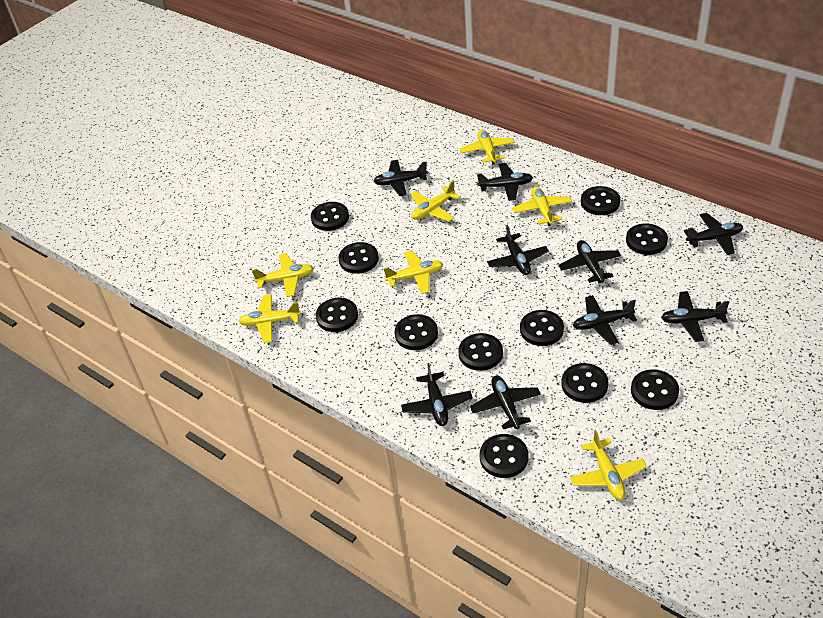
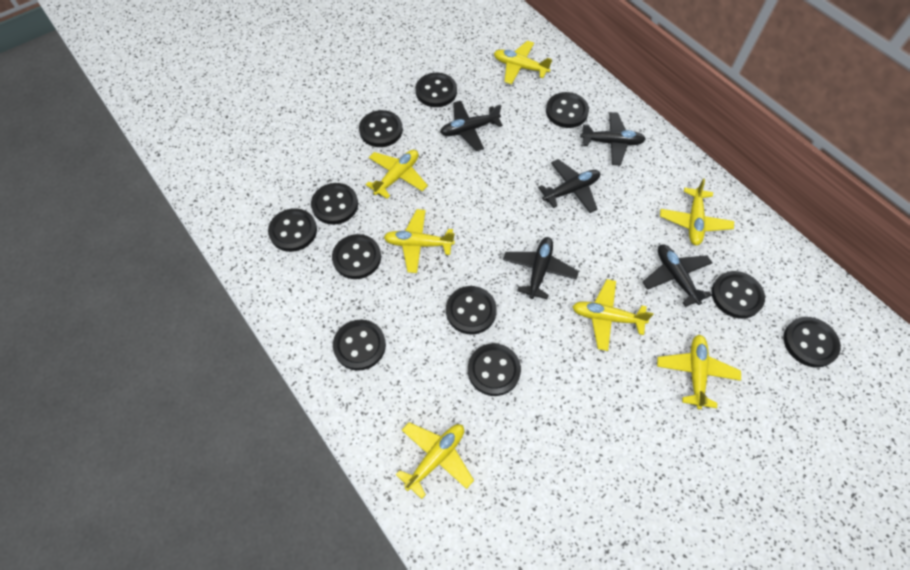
black plane: [374,160,428,196] [401,363,473,426] [470,375,541,429] [477,163,533,201] [487,225,549,275] [558,240,621,284] [573,295,637,345] [661,291,729,342] [684,213,743,255] = 9 -> [440,101,503,151] [503,237,579,299] [538,159,600,213] [580,112,646,166] [643,245,713,307] = 5

